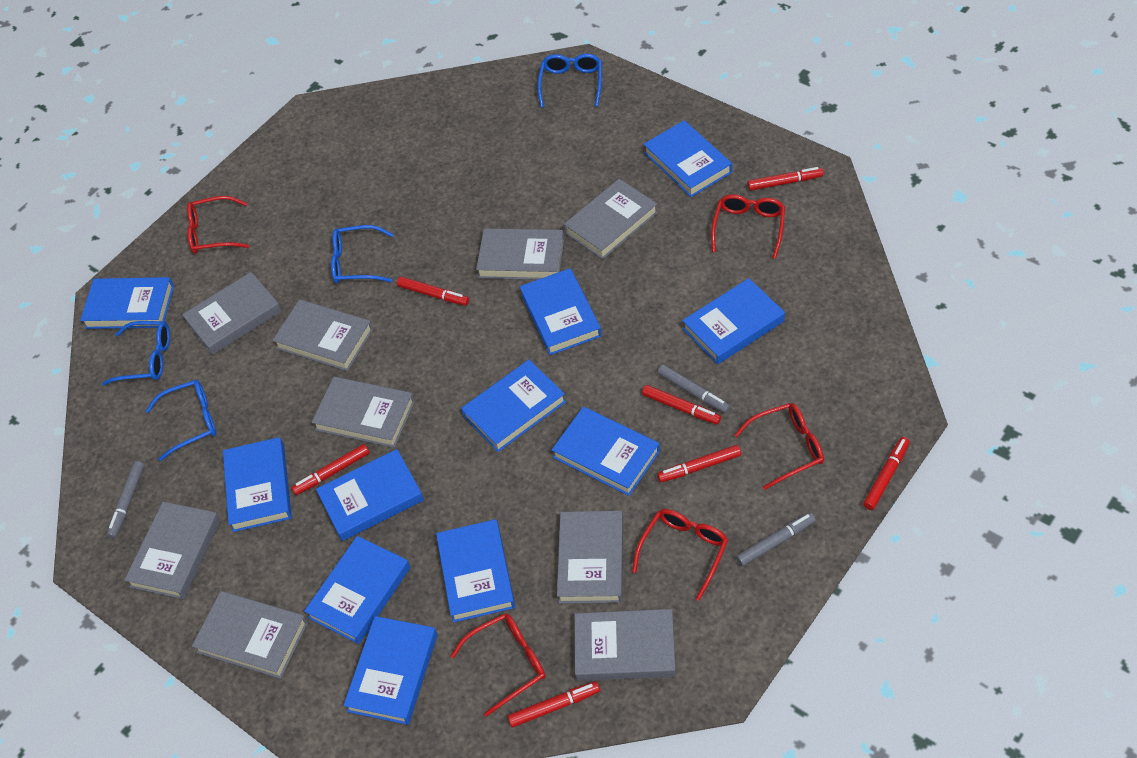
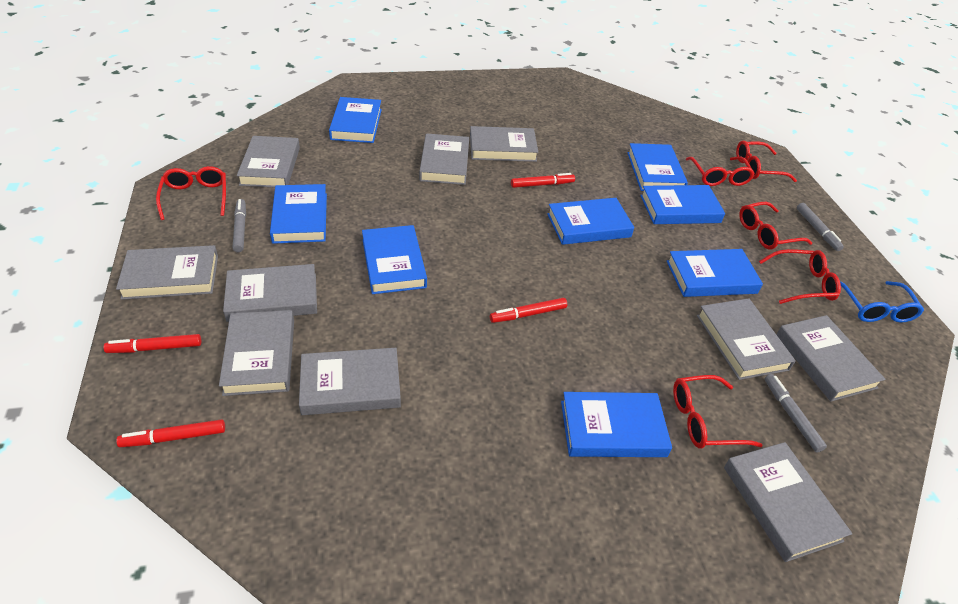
blue book: [80,277,174,329] [223,437,292,532] [304,536,410,644] [316,449,424,541] [343,616,437,725] [436,519,515,622] [461,360,566,452] [520,268,602,355] [552,407,660,496] [643,120,732,197] [682,278,785,364] = 11 -> [270,184,327,244] [329,97,382,143] [362,225,427,294] [547,198,634,245] [561,392,672,457] [627,143,688,191] [640,185,725,224] [667,249,763,297] = 8
blue glasses: [102,321,170,386] [146,380,216,461] [331,225,394,283] [537,54,602,108] = 4 -> [840,281,924,322] = 1
grey book: [124,502,221,599] [182,272,281,355] [192,591,308,679] [272,299,373,371] [312,377,415,448] [476,228,564,280] [557,511,623,604] [564,179,658,259] [574,609,676,681] = 9 -> [116,245,218,300] [219,310,294,396] [223,264,317,322] [237,136,300,187] [299,348,401,415] [419,133,469,185] [470,126,538,162] [697,298,796,380] [724,442,853,562] [776,315,886,401] = 10
red glasses: [187,196,249,254] [451,613,545,717] [632,509,728,601] [711,194,785,259] [734,403,824,490] = 5 -> [156,166,226,220] [673,375,762,449] [686,157,755,186] [736,140,797,182] [739,202,812,249] [759,249,841,304] = 6
red marker: [291,444,370,495] [397,277,469,306] [507,681,600,728] [642,385,721,424] [657,445,741,482] [747,167,823,191] [863,437,910,510] = 7 -> [104,334,201,353] [116,419,225,447] [490,298,567,323] [511,173,575,188] = 4

